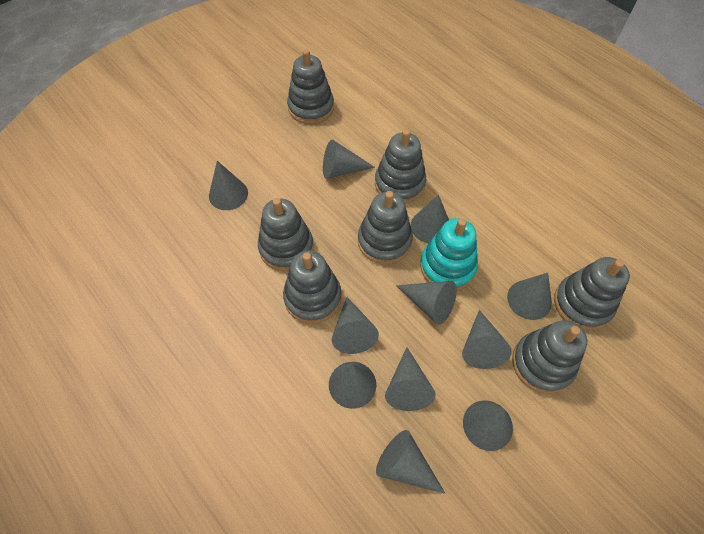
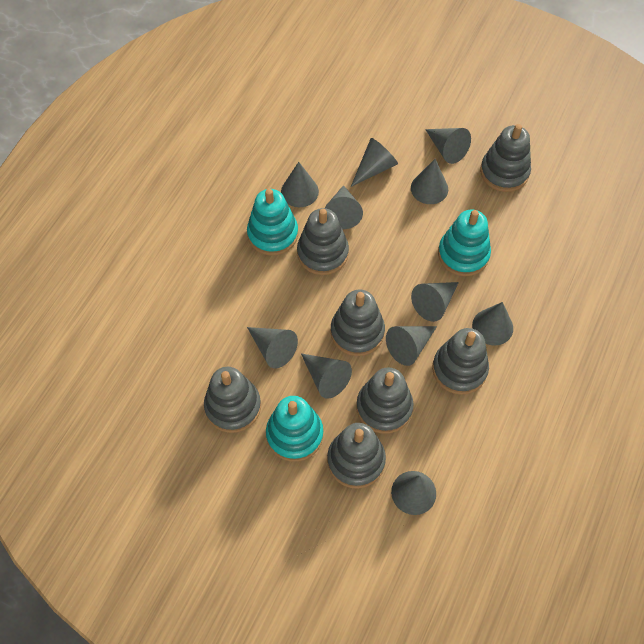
turquoise stacking toy: [420,218,478,290] = 1 -> [247,189,298,256] [266,396,323,462] [438,210,491,276] = 3

